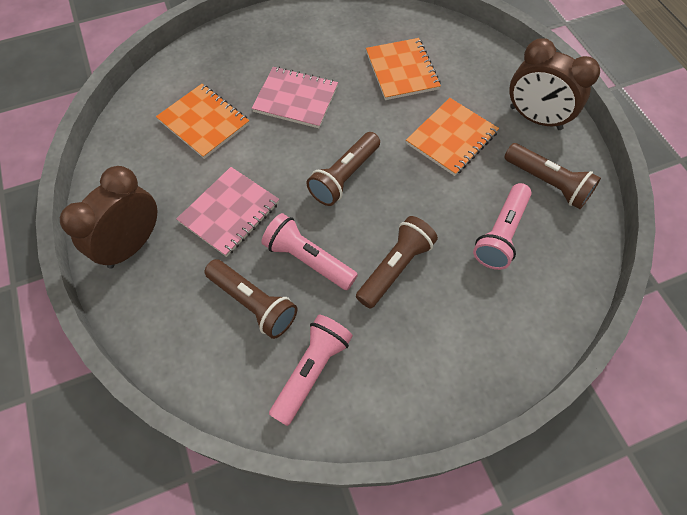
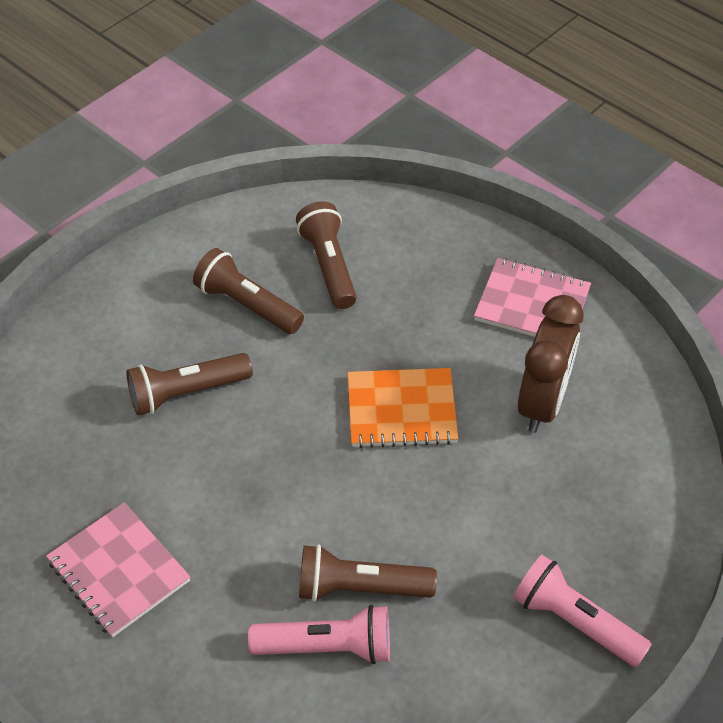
brown clock: [60,166,157,269] [510,38,600,130] = 2 -> [518,295,584,433] = 1
orange notebook: [156,84,249,159] [366,38,441,100] [406,98,499,176] = 3 -> [348,368,458,448] = 1
pink flashlight: [261,213,358,290] [269,315,353,426] [473,183,532,270] = 3 -> [248,605,390,664] [513,555,652,667] = 2

